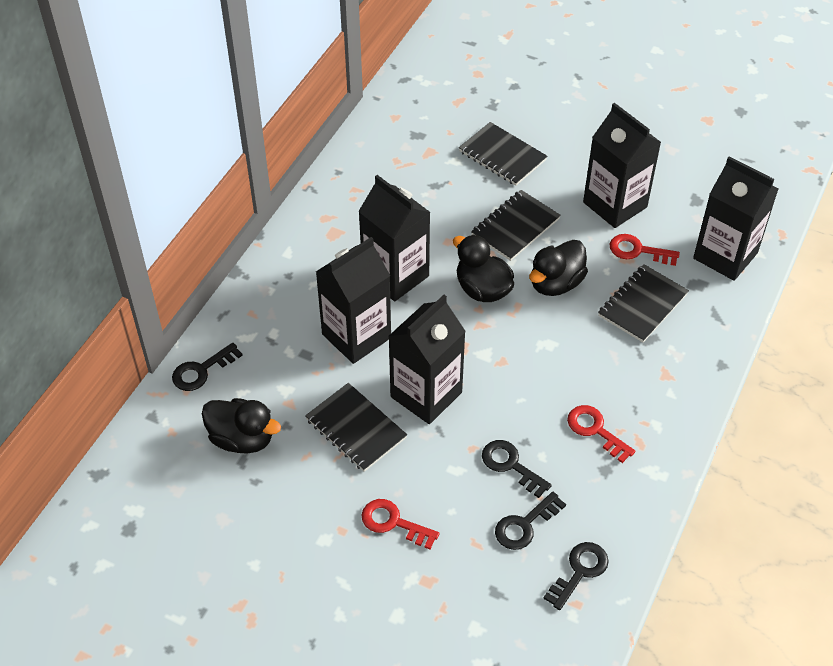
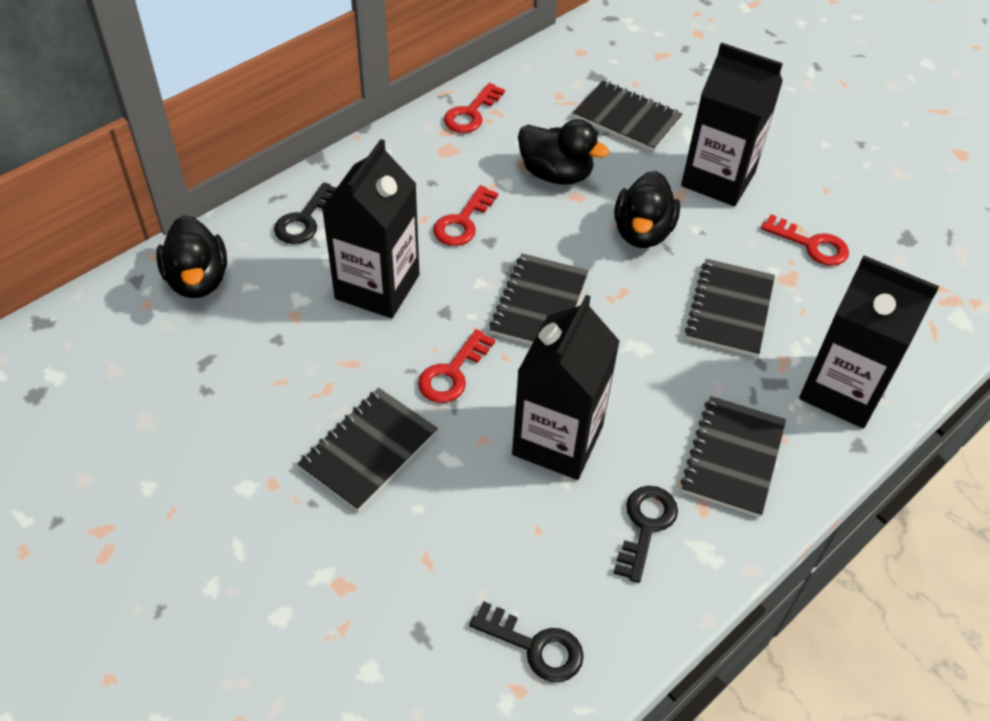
black carton: [316,237,391,364] [358,175,431,301] [388,295,466,424] [583,103,661,228] [693,156,779,281] = 5 -> [322,139,419,318] [512,295,620,480] [681,42,783,206] [799,255,939,428] = 4
black key: [172,343,243,391] [482,440,552,498] [495,491,566,550] [543,542,609,610] = 4 -> [274,182,336,244] [469,601,584,682] [614,486,678,583] = 3
black notebook: [305,383,407,472] [459,122,547,186] [471,190,561,261] [598,264,689,343] = 4 -> [298,388,438,512] [489,253,589,345] [573,81,683,152] [681,396,786,518] [685,259,775,357] = 5
red key: [362,499,440,549] [567,405,635,463] [610,234,680,266] = 3 -> [418,329,495,403] [433,185,498,246] [444,83,505,133] [761,214,849,266] = 4

